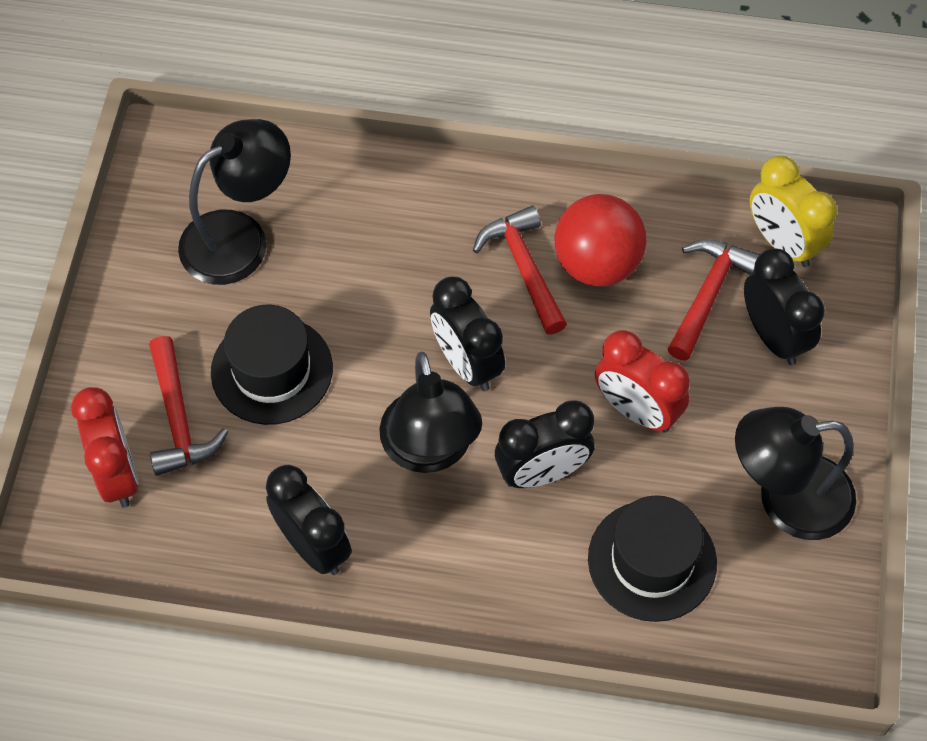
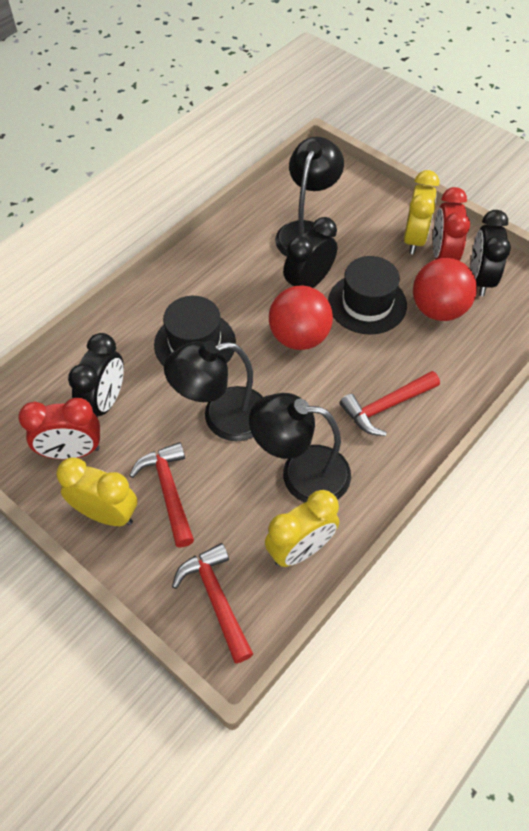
black clock: [266,465,352,575] [430,277,505,391] [495,400,594,488] [744,248,825,365] = 4 -> [68,333,124,418] [283,217,337,288] [471,210,511,296] = 3
red ball: [554,194,646,287] = 1 -> [269,285,333,350] [413,258,477,321] = 2
yellow clock: [750,156,837,267] = 1 -> [56,458,137,526] [265,490,339,567] [404,170,439,255] = 3

